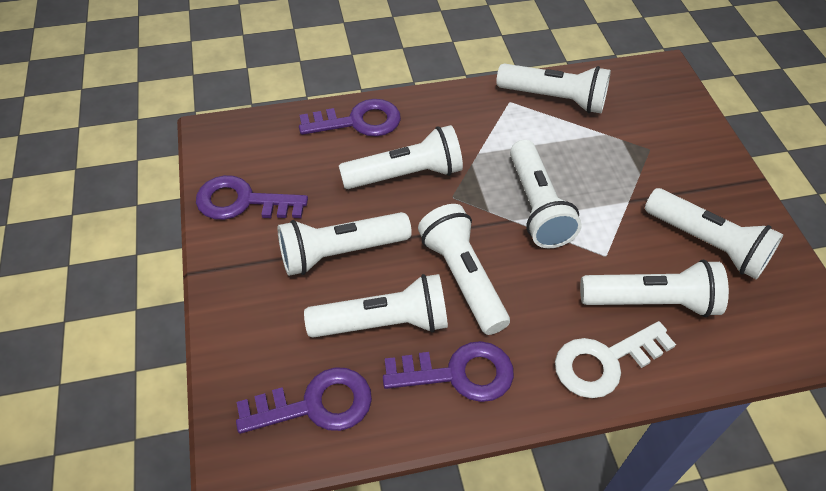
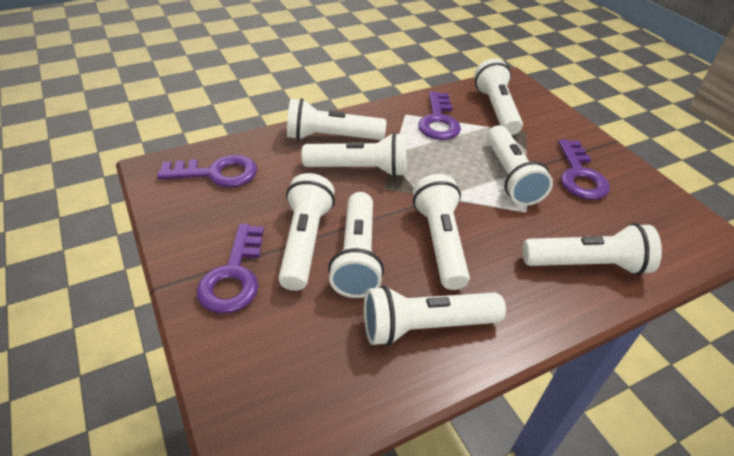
white flashlight: [278,212,412,276] [304,274,448,338] [339,125,463,189] [418,204,510,335] [496,63,611,113] [510,140,582,248] [580,260,729,317] [645,188,783,279] = 8 -> [278,173,335,291] [287,98,386,140] [302,132,406,177] [328,192,384,298] [364,285,506,346] [413,174,470,290] [474,59,523,135] [487,125,553,206] [523,223,662,275] = 9
white key: [555,321,676,398] = 1 -> none = 0

